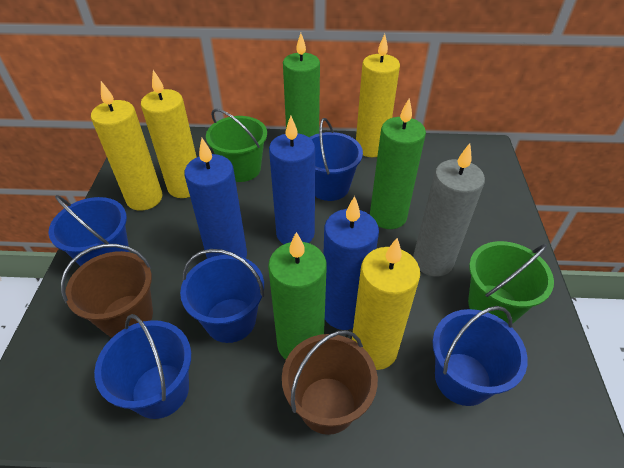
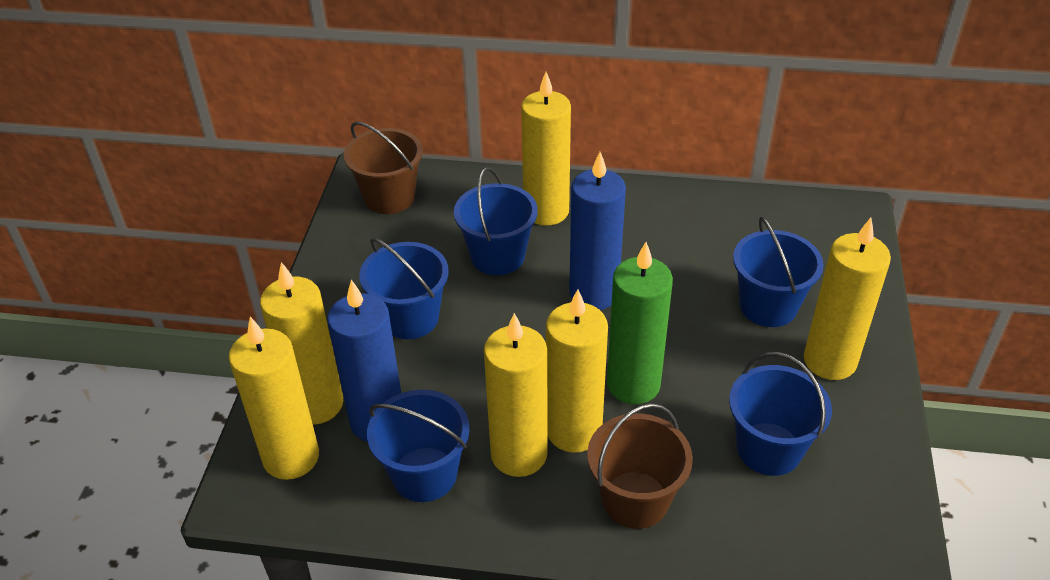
blue candle: [184,138,247,259] [269,116,315,244] [323,196,379,330] = 3 -> [327,280,401,442] [569,152,626,310] = 2
green bucket: [206,109,267,182] [468,241,554,324] = 2 -> none = 0
green candle: [268,232,327,360] [283,33,320,137] [370,99,426,229] = 3 -> [607,242,673,405] = 1
grey candle: [413,143,485,277] = 1 -> none = 0
yellow candle: [91,81,162,211] [141,70,197,198] [352,238,420,370] [356,34,400,157] = 4 -> [229,317,319,480] [260,262,343,425] [484,313,548,477] [521,72,571,226] [546,289,608,453] [804,218,891,380] = 6

